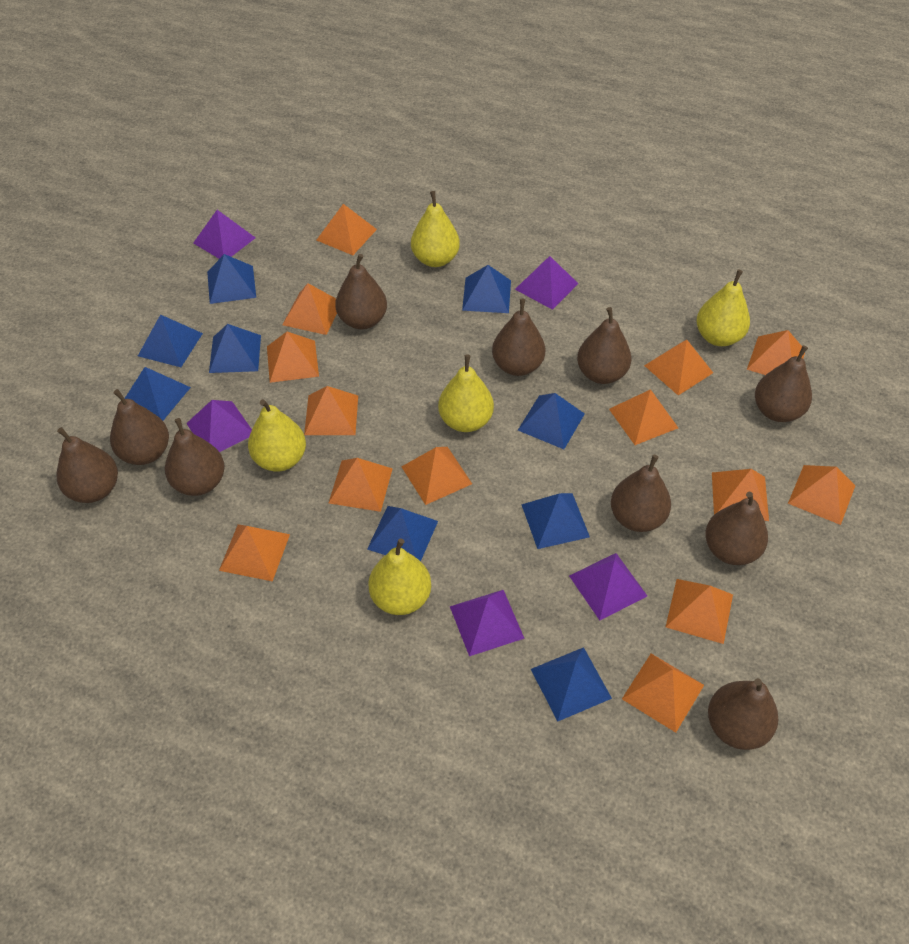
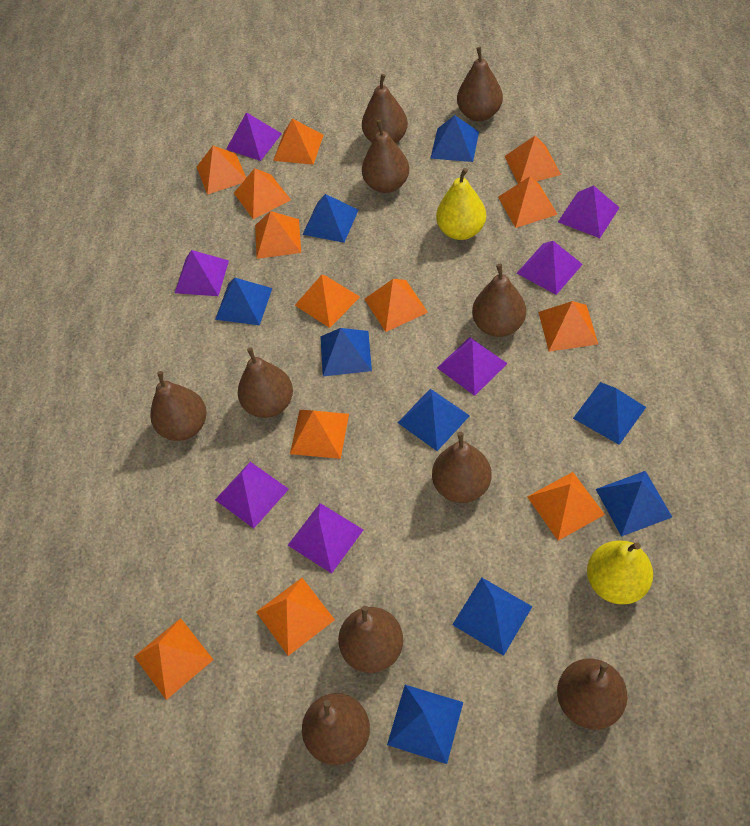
orange pyramid: [219,524,290,582] [267,332,319,383] [282,283,337,335] [304,386,358,435] [316,204,377,255] [329,458,393,512] [401,447,472,505] [609,389,678,445] [622,654,704,733] [644,340,713,396] [666,579,733,644] [712,469,769,521] [747,330,805,375] [788,465,856,525] = 14 -> [134,618,213,700] [197,146,246,195] [234,168,291,219] [255,211,301,259] [256,578,335,656] [273,119,324,165] [290,410,349,459] [295,275,360,328] [365,279,428,332] [498,177,558,228] [505,136,561,184] [527,472,605,541] [538,301,598,352] = 13
purple pyramid: [186,400,252,452] [193,210,255,259] [450,590,525,656] [515,256,578,310] [569,553,647,620] = 5 -> [175,250,229,296] [215,462,289,529] [226,112,282,161] [288,503,363,574] [437,337,508,396] [517,241,583,295] [558,185,620,238] = 7
yellow pear: [248,399,306,471] [368,538,431,615] [411,191,460,267] [438,355,494,432] [696,270,750,346] = 5 -> [436,168,486,240] [587,541,653,604] = 2

